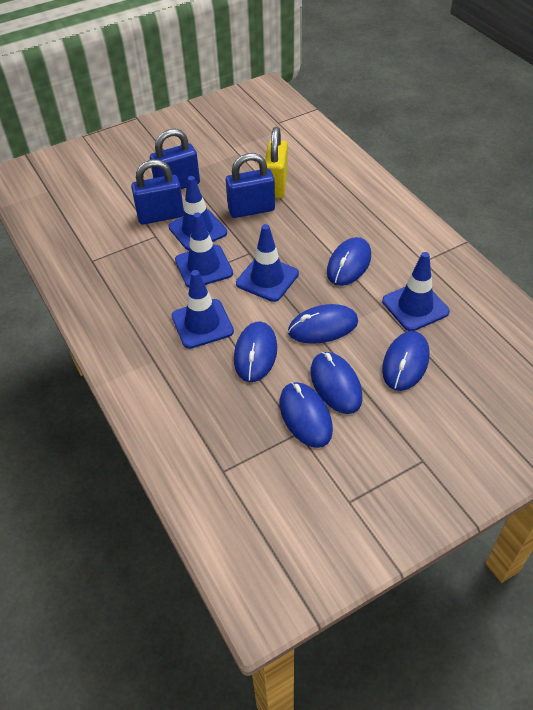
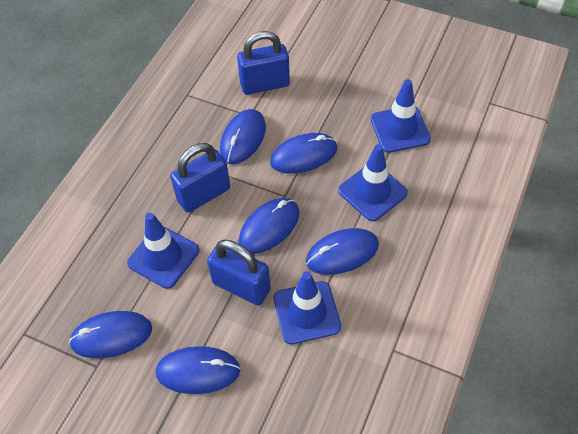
blue traffic cone: [169,176,227,250] [172,270,234,349] [175,212,233,288] [236,224,299,302] [382,252,450,331] = 5 -> [127,213,199,289] [274,271,341,344] [338,144,408,221] [371,79,431,153] = 4
yellow padlock: [265,127,288,198] = 1 -> none = 0

